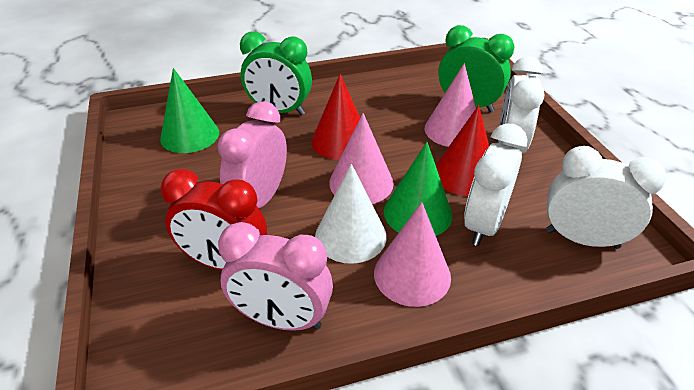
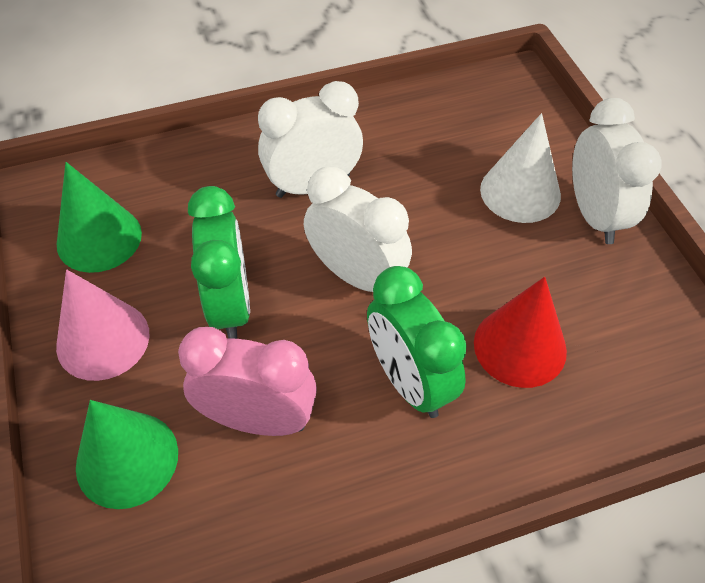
pink clock: [217,101,287,208] [218,222,333,331] = 2 -> [178,327,317,436] = 1
pink cone: [329,113,394,204] [374,202,451,307] [425,63,476,147] = 3 -> [56,269,149,381] = 1
red clock: [161,169,267,270] = 1 -> none = 0
red cone: [311,74,360,160] [436,105,489,196] = 2 -> [474,277,567,388] = 1

